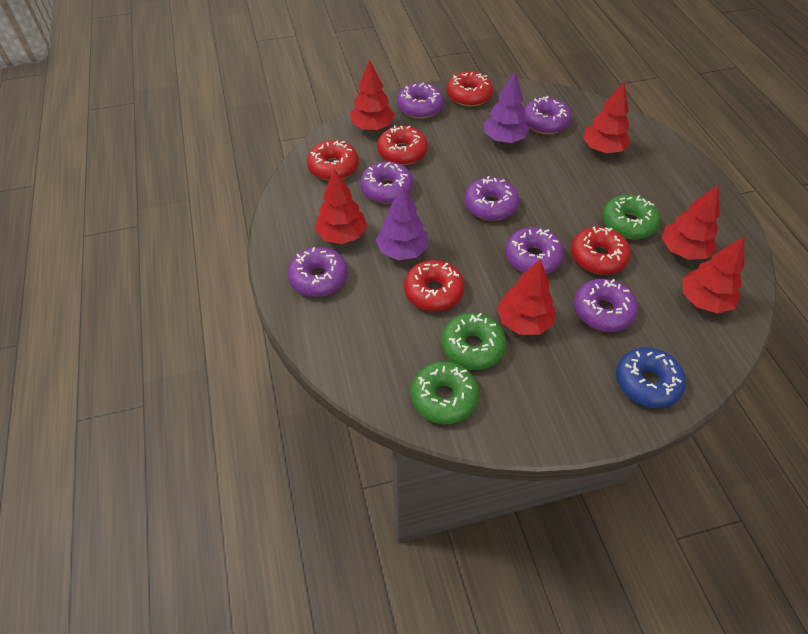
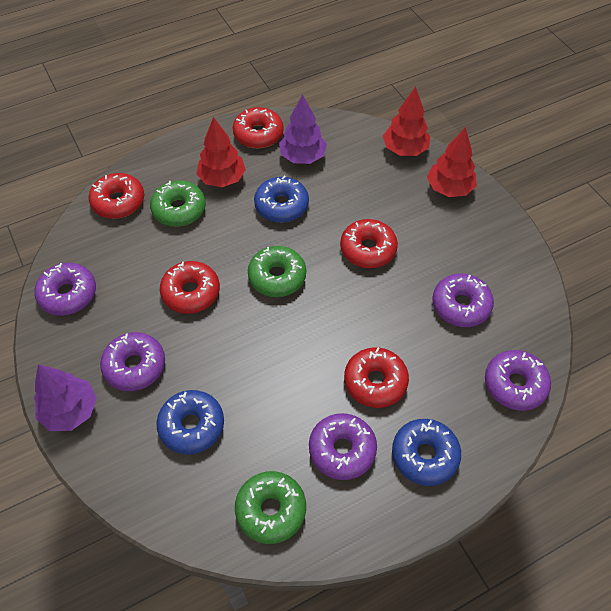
blue donut: [616,347,686,408] = 1 -> [156,390,224,455] [254,175,309,223] [392,419,461,486] = 3
purple donut: [288,247,348,297] [360,161,413,203] [397,83,444,119] [465,176,519,221] [505,227,564,274] [524,96,571,134] [574,279,638,332] = 7 -> [34,263,96,316] [100,332,165,391] [309,413,377,480] [432,273,494,327] [485,350,551,411] = 5
red tree: [315,169,367,244] [350,59,395,131] [497,259,555,335] [583,82,630,153] [662,185,719,260] [682,237,744,314] = 6 -> [196,117,246,187] [383,87,430,156] [427,127,477,197] = 3

